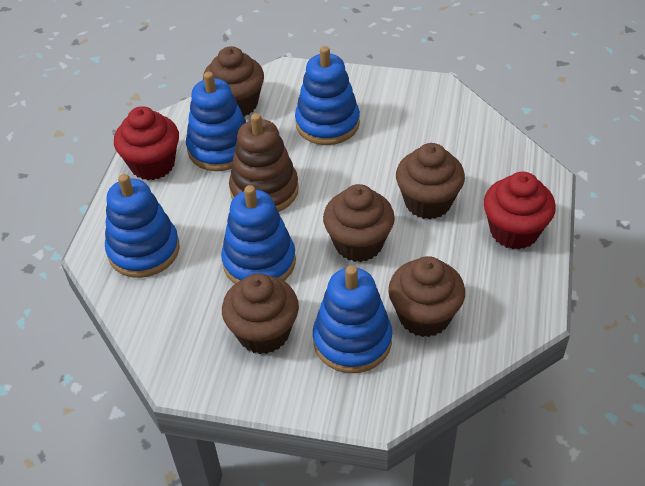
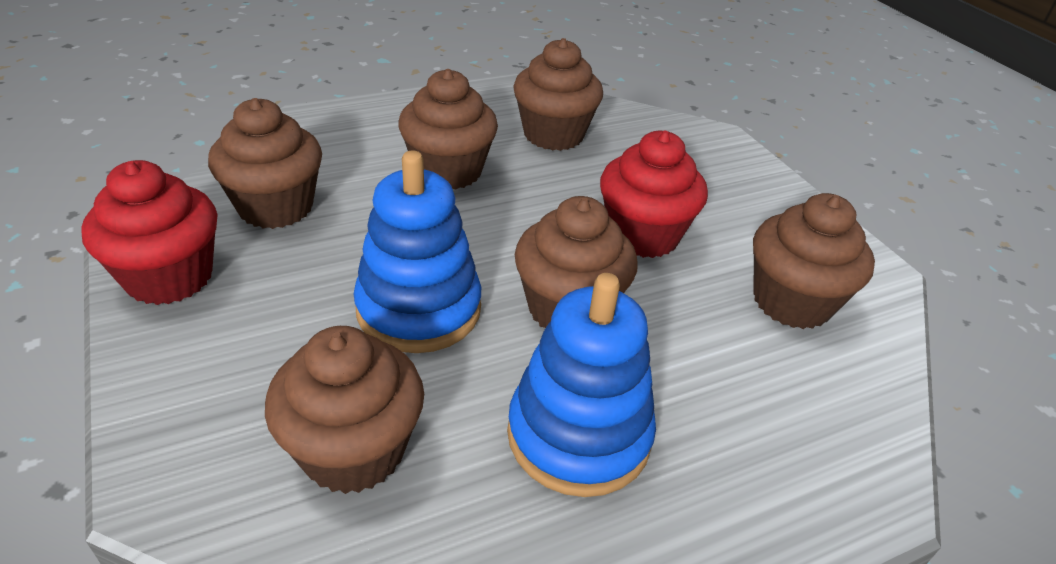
blue stacking toy: [105,174,180,278] [186,72,246,171] [221,185,296,284] [295,46,360,145] [313,265,392,373] = 5 -> [354,150,481,353] [507,273,656,497] = 2
brown cupcake: [203,46,264,117] [222,273,299,354] [323,184,395,262] [388,256,465,337] [396,143,465,220] = 5 -> [208,98,322,229] [265,326,424,494] [398,69,498,190] [513,38,603,151] [515,196,638,328] [753,193,875,329] = 6
brown stacking toy: [229,113,299,212] = 1 -> none = 0

